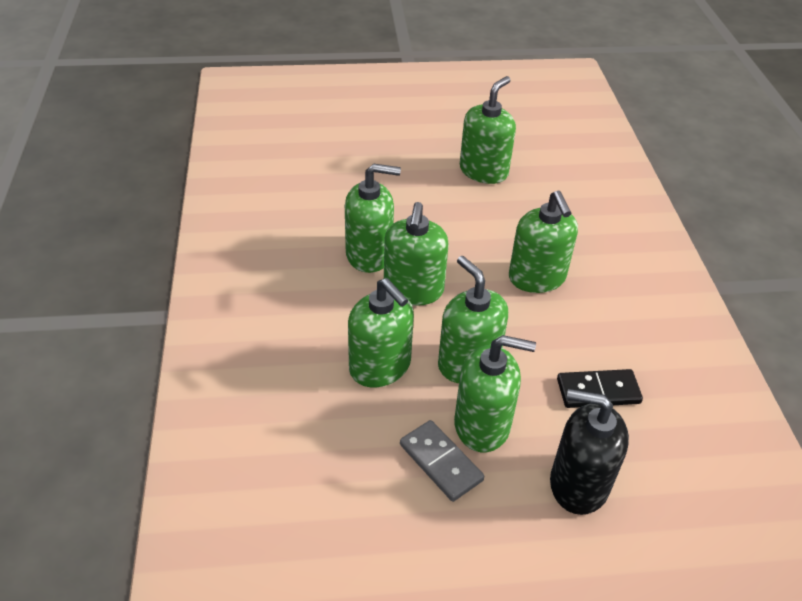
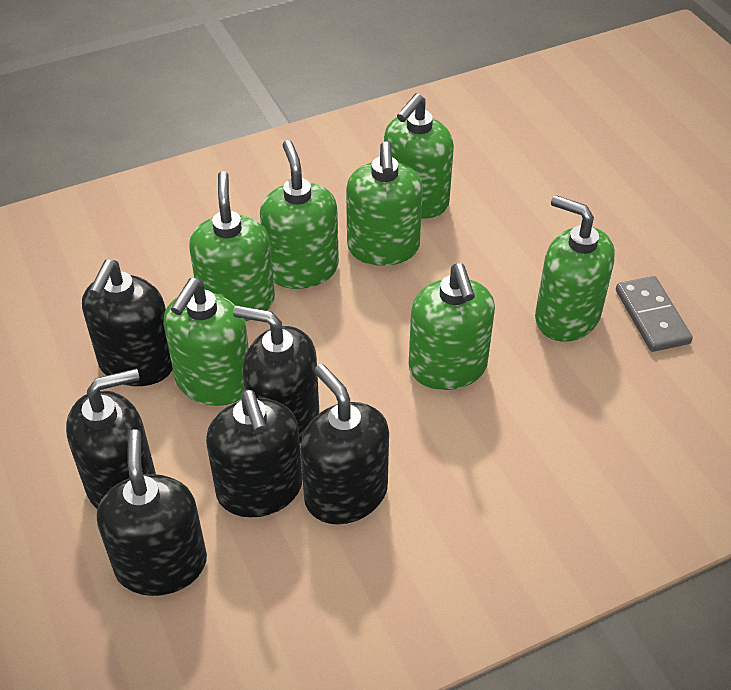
black domino: [557,369,643,408] = 1 -> none = 0
black soap dispenser: [550,389,629,515] = 1 -> [66,369,156,509] [82,260,173,386] [97,429,207,596] [206,389,303,518] [233,305,319,444] [300,364,389,524] = 6

